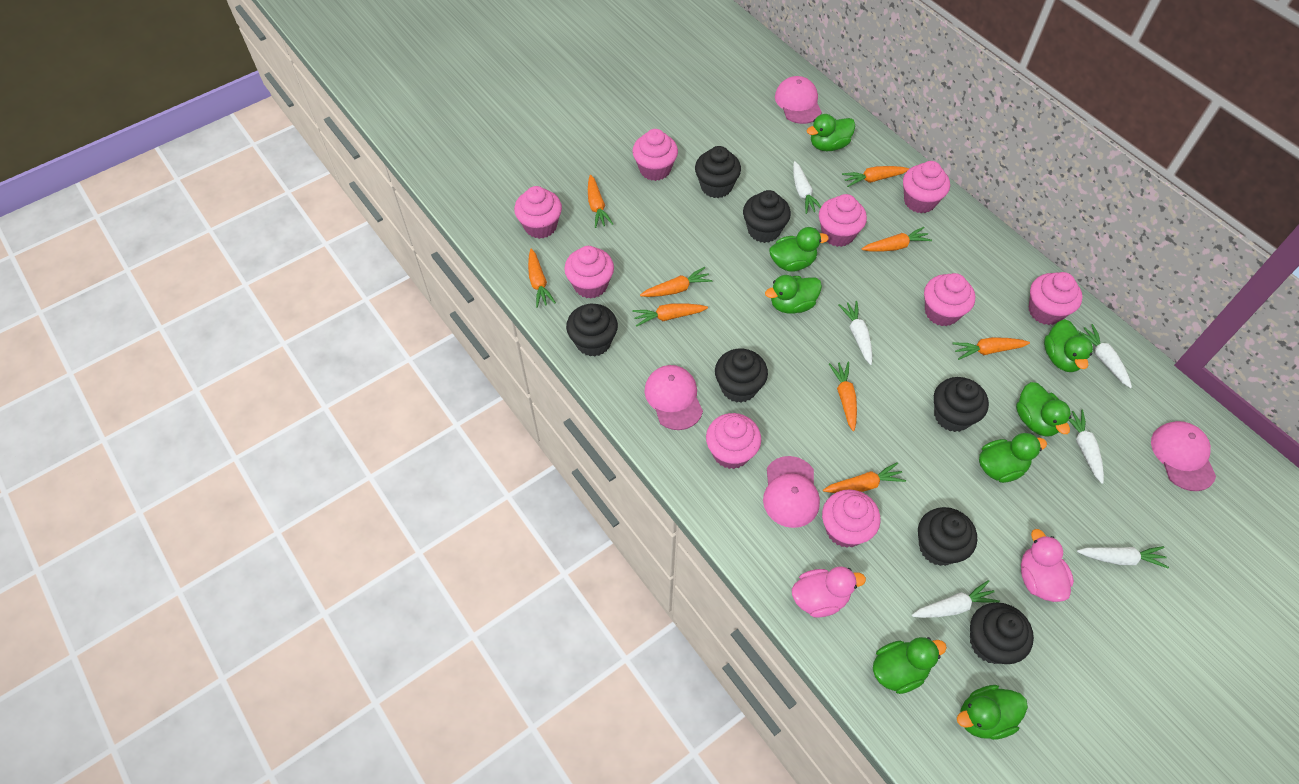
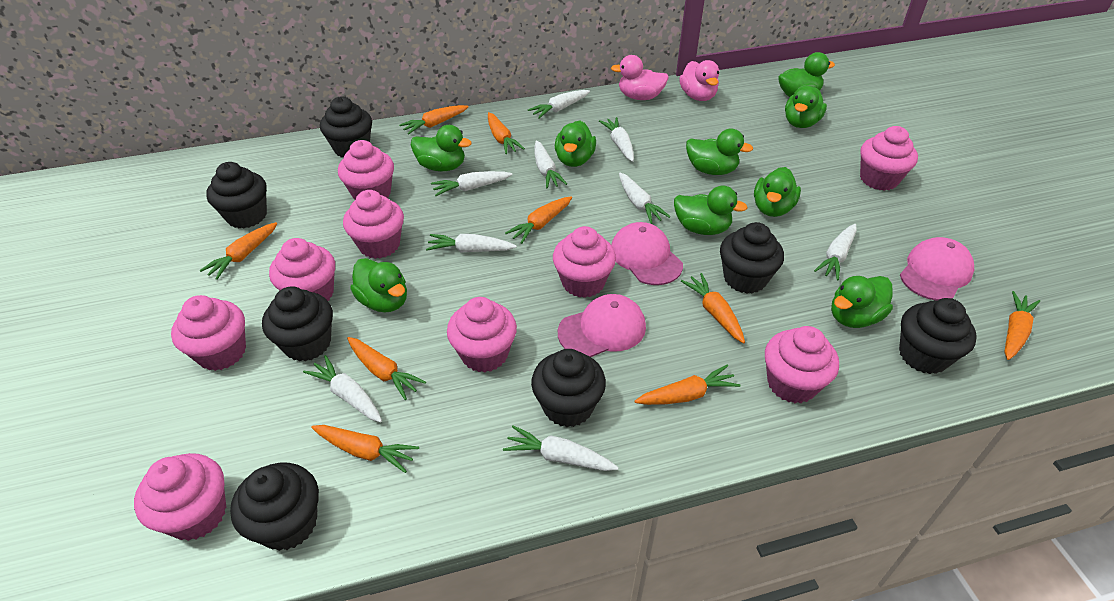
green duck: [765,275,822,314] [769,227,829,272] [807,114,855,151] [873,637,947,694] [957,685,1028,740] [979,433,1047,483] [1016,382,1071,437] [1044,319,1093,372] = 8 -> [350,258,407,313] [411,125,472,171] [555,120,596,167] [674,185,747,235] [686,129,753,175] [754,167,801,217] [779,52,835,97] [785,86,827,128] [831,276,893,328] = 9
pink cap: [645,365,703,430] [763,456,820,528] [775,76,822,124] [1151,421,1216,491] = 4 -> [558,294,646,357] [611,222,683,285] [900,237,974,300] = 3
white carrot: [793,161,821,214] [838,301,873,365] [912,580,1000,618] [1069,410,1104,484] [1077,324,1132,388] [1077,546,1169,569] = 6 -> [303,355,382,422] [426,234,517,252] [431,171,513,196] [503,426,619,471] [528,90,590,119] [535,140,567,189] [599,117,634,162] [619,173,670,224] [814,224,857,280] = 9

